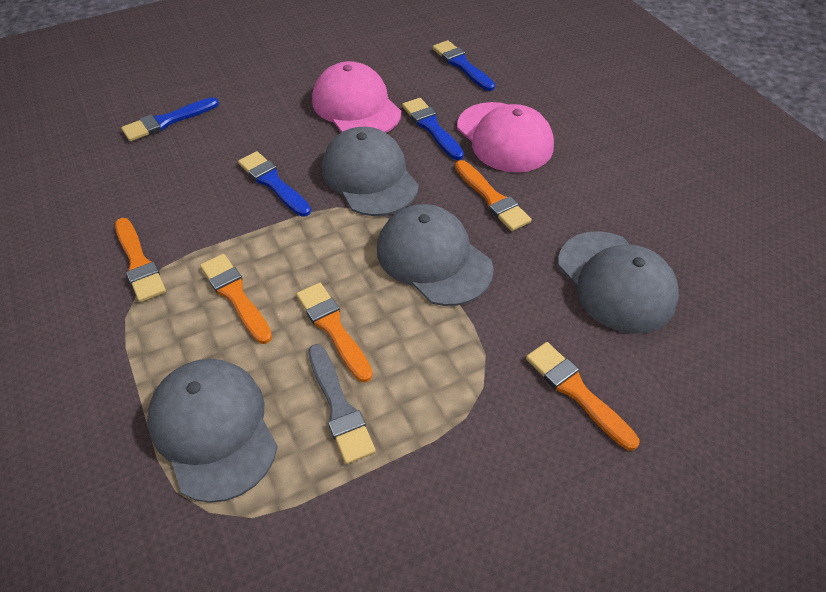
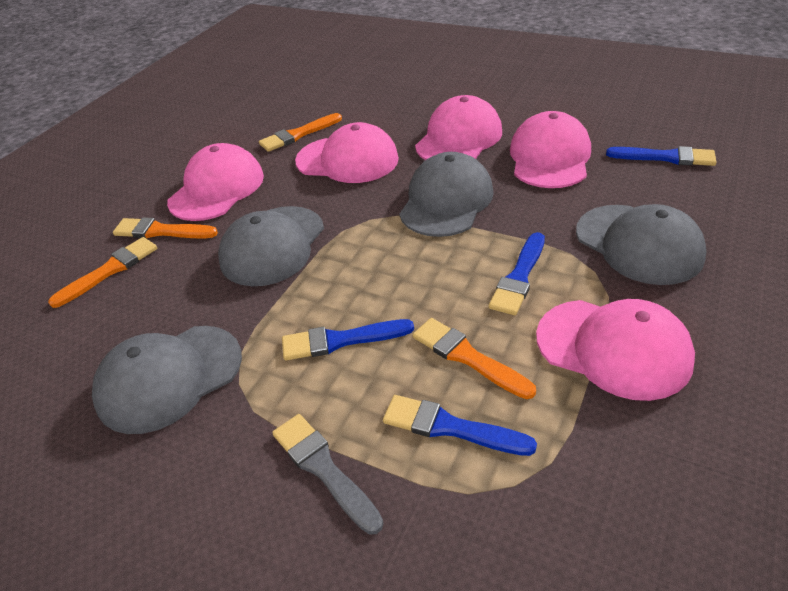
orange brush: [115,218,166,302] [200,254,272,344] [296,283,373,382] [455,160,531,231] [526,342,639,451] = 5 -> [48,237,157,308] [113,217,218,238] [259,113,342,152] [413,318,536,399] = 4
pink cap: [312,61,401,133] [457,102,554,172] = 2 -> [167,143,264,221] [295,122,399,183] [415,95,502,160] [510,111,591,188] [536,299,695,401] = 5

